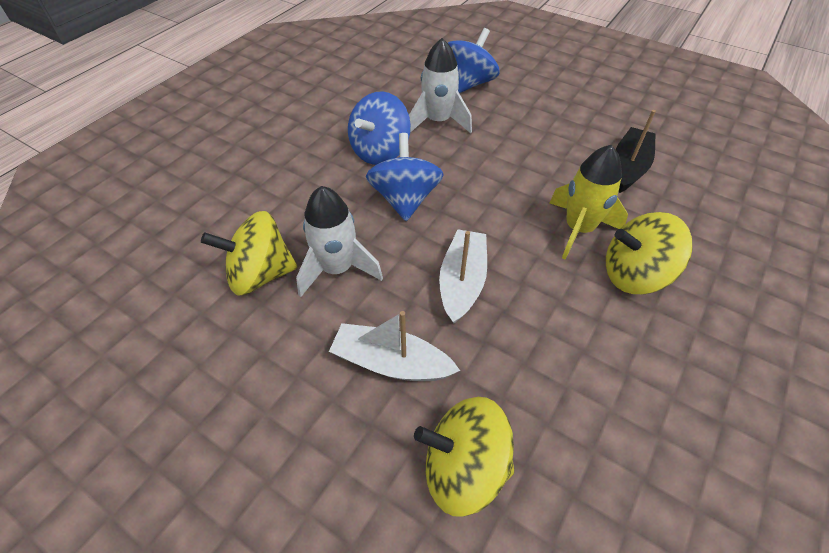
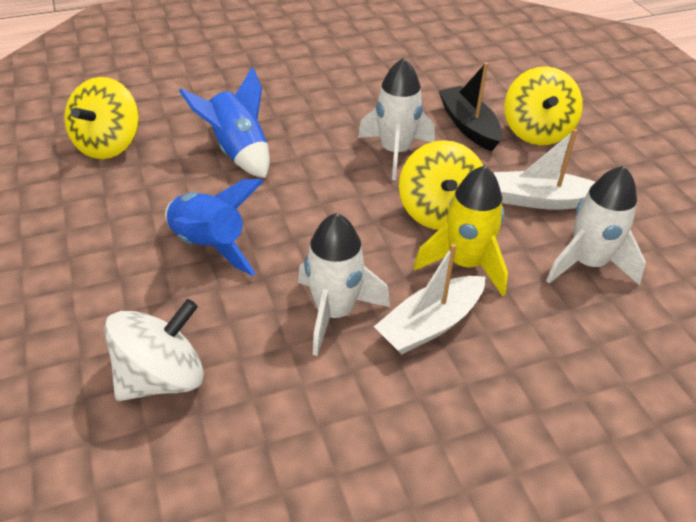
blue rocket: none = 0 -> [165,179,264,276] [179,67,270,178] = 2
blue spinning top: [348,91,411,165] [366,133,444,221] [448,28,499,93] = 3 -> none = 0
white rocket: [296,186,383,297] [409,38,472,133] = 2 -> [298,213,390,356] [358,58,435,180] [546,166,646,285] = 3
white spinning top: none = 0 -> [104,299,204,401] = 1

